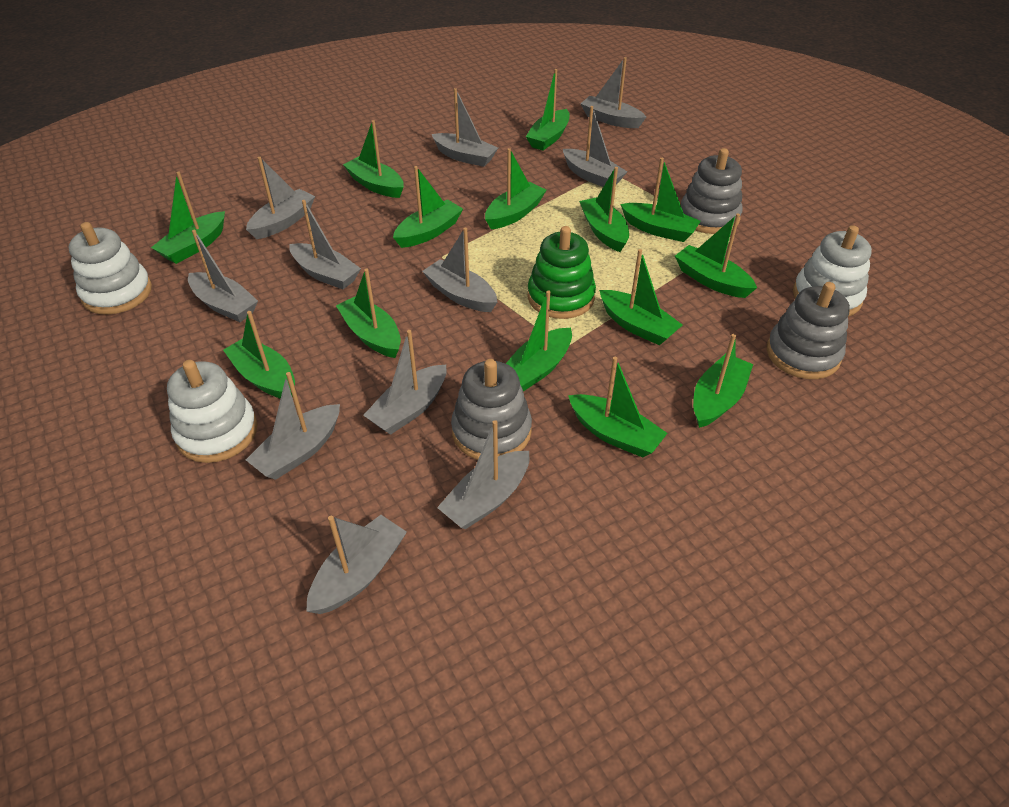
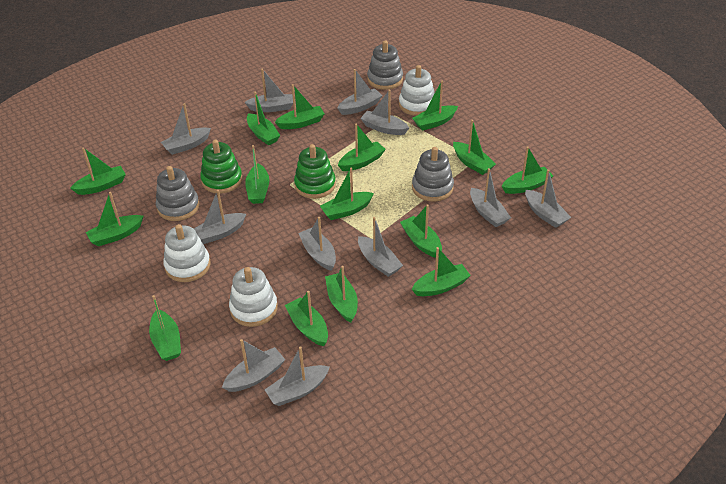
green boat: [151,171,225,264] [223,311,295,399] [336,269,401,358] [343,120,404,198] [393,166,463,248] [485,148,546,229] [506,290,572,392] [526,69,570,150] [568,357,668,458] [579,167,629,252] [599,249,682,345] [620,158,701,242] [675,213,757,298] [693,334,753,428] = 14 -> [70,147,126,195] [86,192,144,246] [149,295,181,361] [245,145,269,204] [247,92,280,145] [275,84,325,129] [285,291,328,346] [320,167,374,220] [325,266,358,323] [338,124,386,171] [400,205,442,258] [411,247,471,296] [412,81,458,131] [453,120,496,175] [502,146,553,194] = 15
green stacking toy: [528,226,596,319] = 1 -> [200,140,242,193] [294,144,336,199] = 2

